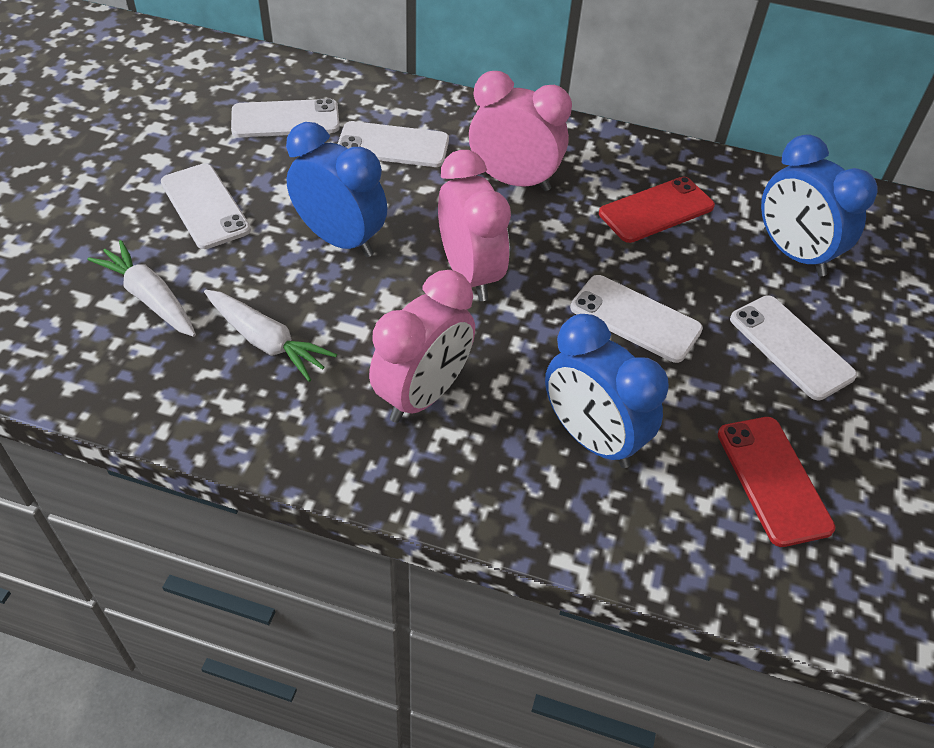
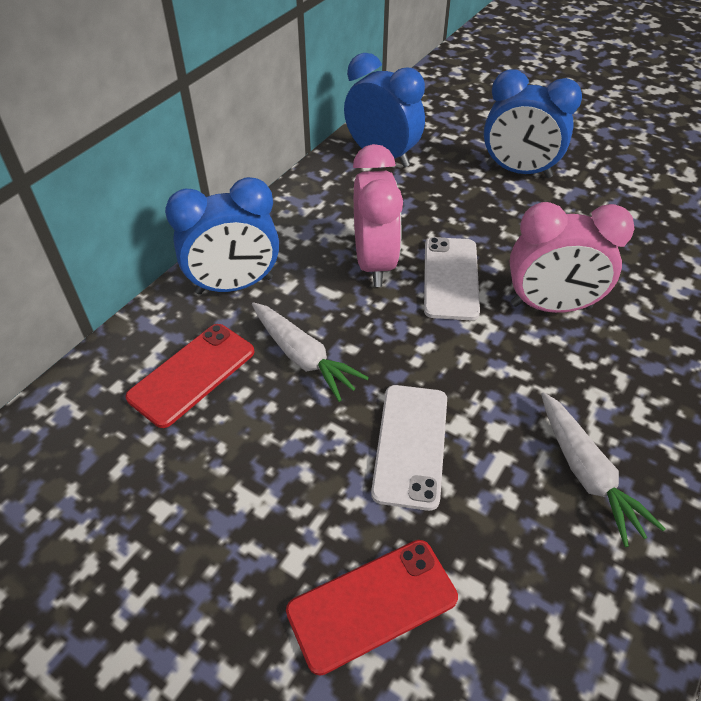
pink clock: [369,270,475,423] [438,150,511,301] [469,71,572,191] = 3 -> [353,144,403,287] [509,202,635,313] = 2
white phone: [161,163,251,249] [231,98,340,137] [338,121,449,167] [570,275,703,363] [730,295,857,400] = 5 -> [371,385,447,511] [424,237,480,320] = 2

